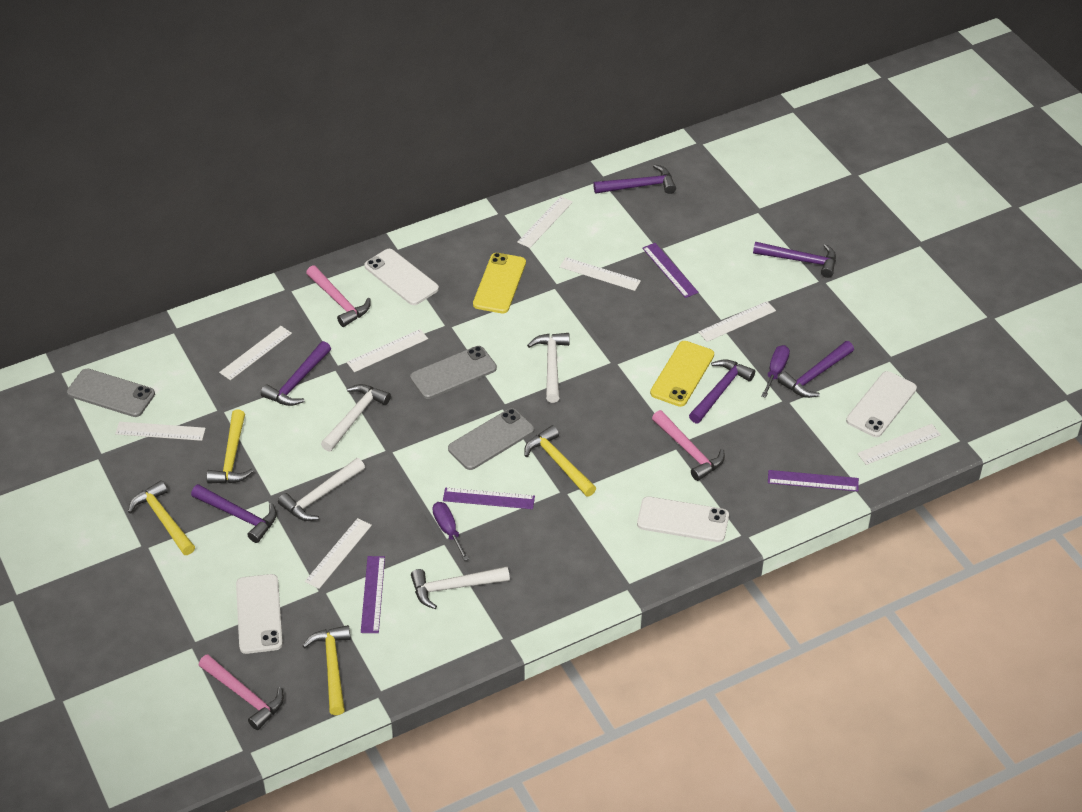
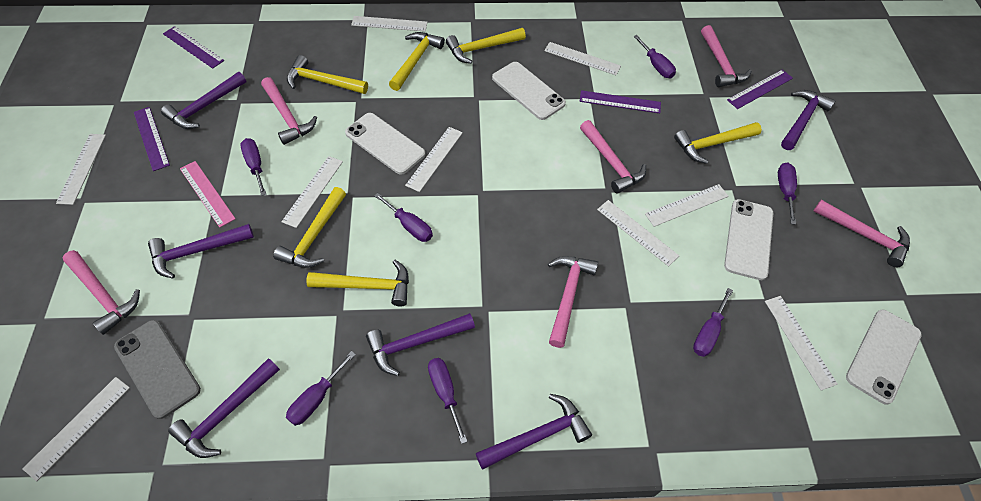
grey phone: [67,369,155,417] [410,346,497,399] [448,408,534,470] = 3 -> [114,320,201,419] = 1
pink hammer: [199,654,284,730] [306,265,371,327] [652,410,725,481] = 3 -> [62,250,140,335] [261,77,317,145] [548,256,598,348] [580,120,646,194] [701,25,752,87] [814,200,910,267] = 6
pink ruler: none = 0 -> [180,161,236,228] = 1
purple screwdriver: [432,502,469,561] [762,345,790,398] = 2 -> [240,138,266,196] [286,351,356,426] [374,193,433,242] [428,358,468,444] [633,35,676,78] [693,288,733,357] [778,162,797,225] = 7
white hammer: [278,458,365,521] [321,384,391,451] [411,566,510,609] [527,333,570,403] = 4 -> none = 0
white ruler: [115,422,206,441] [219,326,292,380] [305,518,372,589] [347,329,428,372] [517,196,573,248] [560,257,641,291] [698,301,776,342] [857,424,941,465] = 8 -> [22,377,130,481] [56,134,106,205] [281,156,343,228] [351,16,427,32] [405,127,463,192] [544,42,621,75] [597,200,679,267] [645,184,729,227] [765,296,838,391] = 9
yellow hammer: [128,480,195,555] [206,410,254,484] [303,625,351,715] [524,425,596,497] = 4 -> [273,187,346,268] [287,55,368,94] [306,260,409,307] [389,32,445,91] [446,28,526,64] [674,122,762,164] = 6
yellow phone: [473,253,526,314] [650,341,714,407] = 2 -> none = 0

